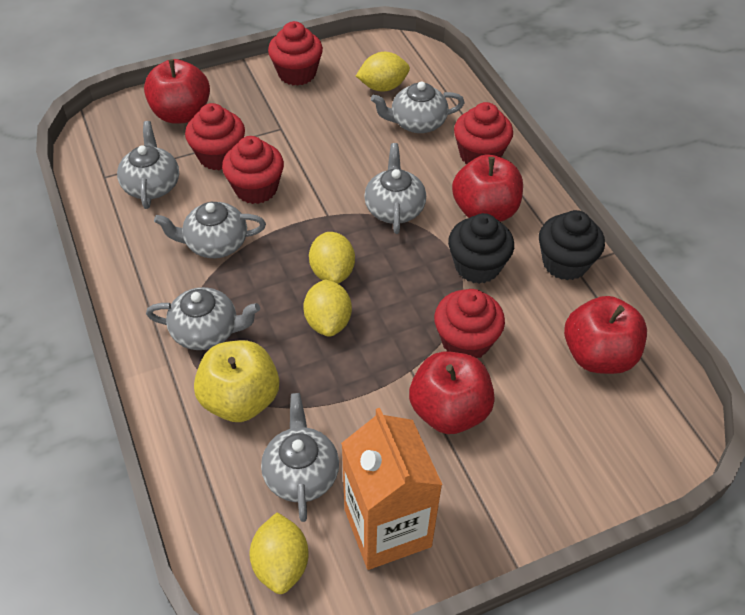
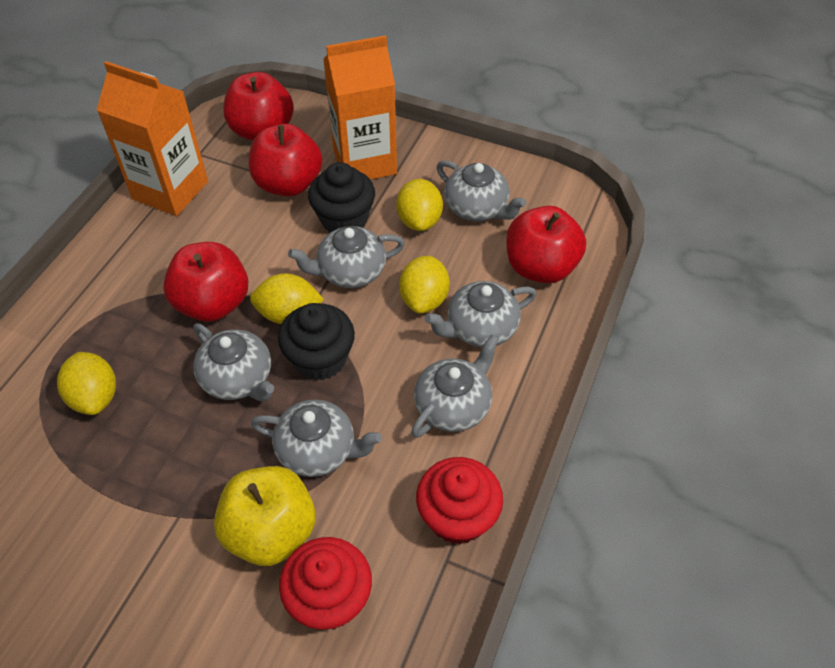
orange carton: [341,408,442,570] = 1 -> [97,61,208,216] [323,35,397,180] = 2
red cupcake: [185,103,245,170] [222,136,284,204] [268,21,323,86] [434,289,505,358] [454,102,513,164] = 5 -> [279,537,372,630] [416,457,503,544] = 2

